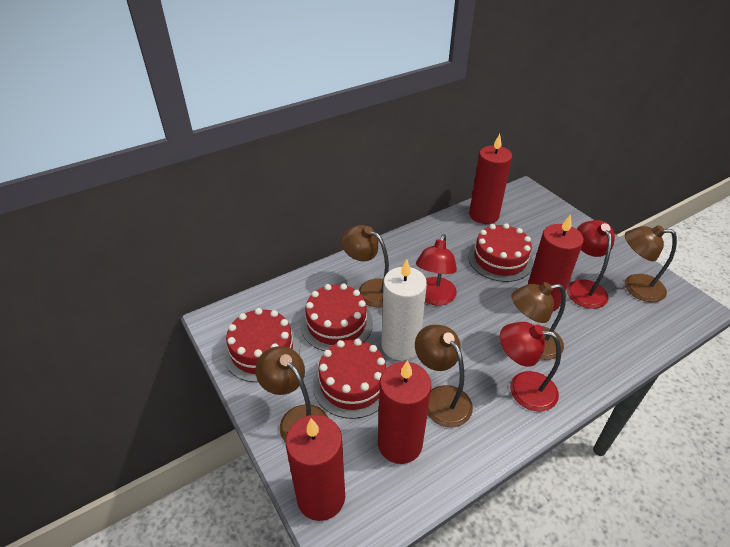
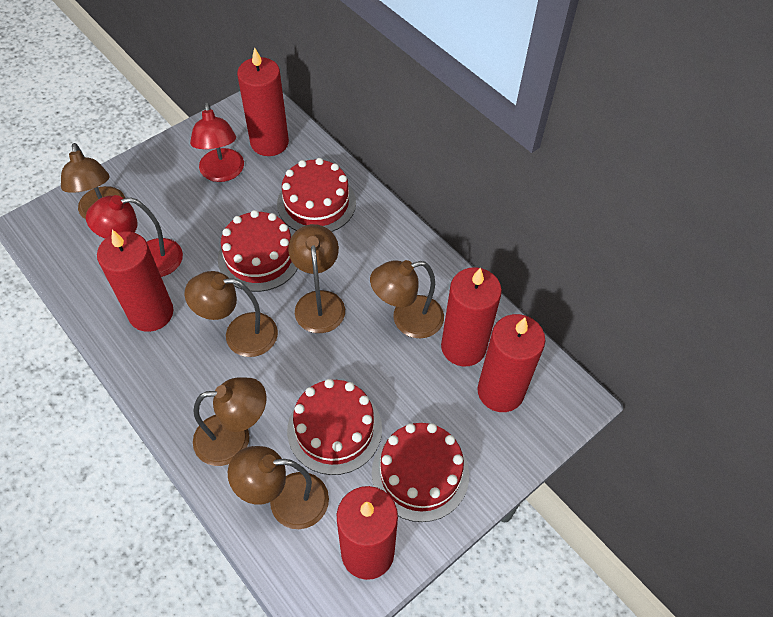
brown lamp: [255,346,328,443] [341,225,389,308] [415,325,473,427] [511,282,566,360] [625,225,677,302] = 5 -> [61,143,125,219] [184,271,278,357] [193,377,267,466] [228,446,329,529] [288,224,345,333] [370,260,444,338] = 6
red candle: [286,415,345,521] [378,360,431,464] [469,134,512,224] [528,214,584,311] = 4 -> [97,230,173,332] [237,47,289,156] [337,486,398,580] [441,267,502,367] [477,314,545,412] = 5
red lamp: [416,234,457,306] [500,322,561,412] [567,220,615,309] = 3 -> [86,195,183,277] [190,102,244,182] = 2
white candle: [381,259,427,360] = 1 -> none = 0

